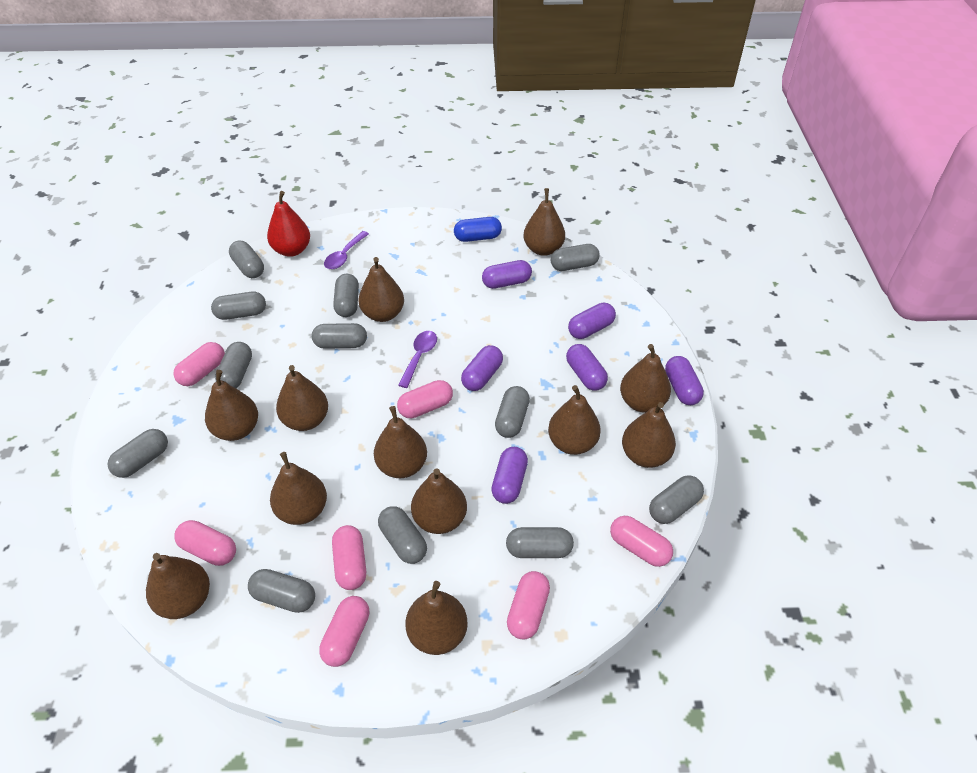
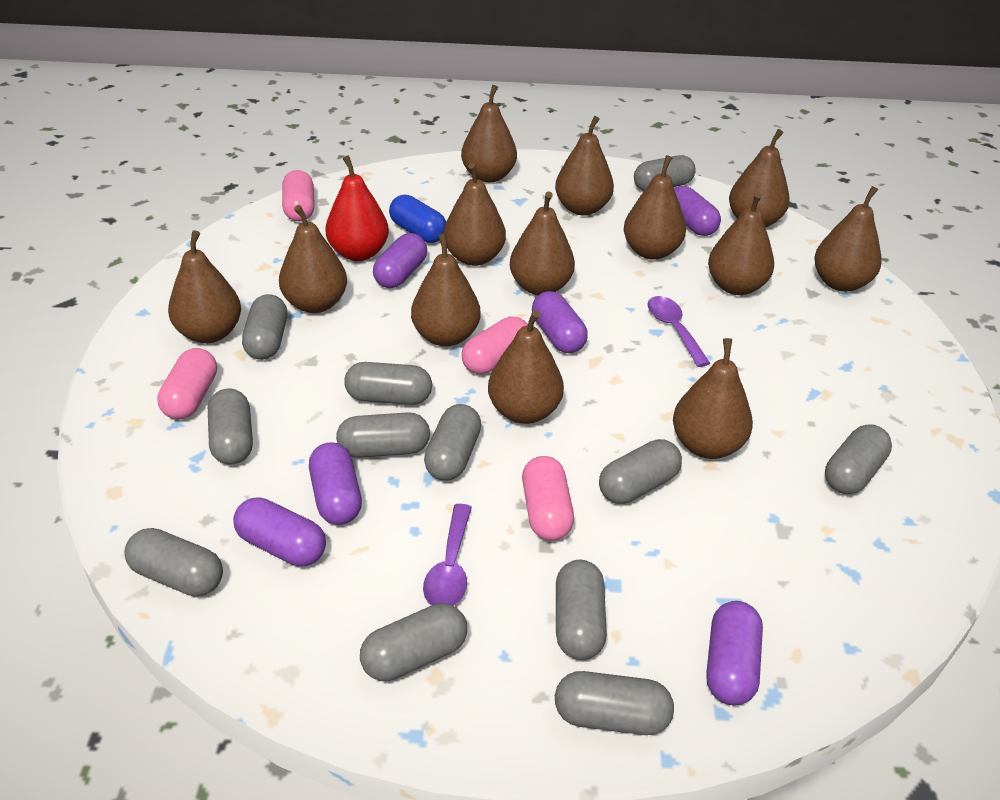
brown pear: [146,553,210,619] [205,370,258,441] [270,452,327,525] [276,365,328,431] [359,257,404,322] [374,406,427,478] [405,581,468,655] [411,468,467,534] [523,188,565,256] [548,385,601,455] [620,344,671,413] [622,402,676,468] = 12 -> [168,230,241,343] [279,205,347,313] [411,233,481,347] [443,163,506,266] [461,85,517,182] [488,310,564,424] [510,192,575,295] [555,116,614,215] [624,155,686,260] [673,338,753,459] [708,192,774,295] [729,129,790,227] [814,186,882,292] = 13
pink capsule: [174,342,225,386] [174,520,236,566] [319,596,369,667] [332,525,366,590] [397,380,453,419] [507,571,550,639] [610,516,673,567] = 7 -> [157,348,217,419] [282,170,315,221] [462,316,528,374] [522,456,574,541] = 4

